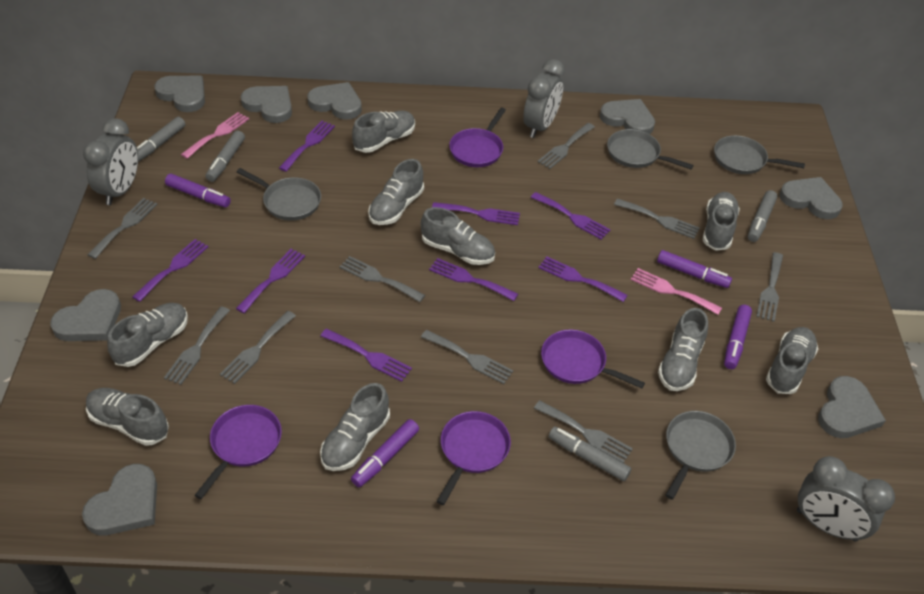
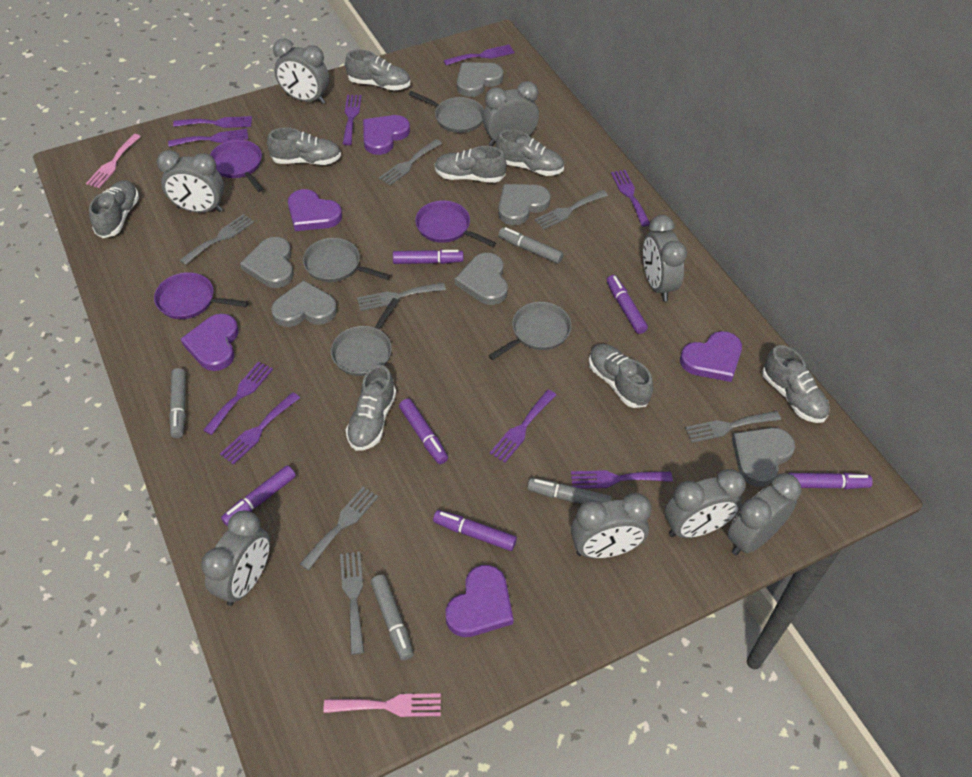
grey clock: [83,118,138,205] [523,59,565,138] [797,456,895,542] = 3 -> [157,150,224,213] [201,511,270,606] [273,39,329,104] [483,81,539,146] [571,493,651,558] [643,215,687,301] [665,469,745,538] [727,473,801,555] = 8
grey fork: [88,198,158,259] [164,307,230,385] [220,311,296,384] [339,256,425,302] [421,330,513,384] [534,400,633,463] [538,123,595,169] [614,198,700,239] [756,252,783,322] = 9 -> [180,214,254,265] [300,487,378,570] [340,552,364,655] [357,283,446,311] [379,139,442,186] [535,190,608,230] [685,411,781,443] = 7
grey heart: [50,289,121,341] [82,464,157,535] [154,76,205,112] [241,86,292,123] [307,82,362,120] [600,99,655,134] [779,177,843,219] [818,376,886,438] = 8 -> [240,237,294,288] [271,280,337,327] [455,253,508,305] [457,62,504,97] [498,184,551,225] [732,428,795,487] = 6
grey shoe: [86,388,169,446] [107,303,188,367] [320,383,390,471] [352,111,415,153] [368,159,424,225] [421,207,495,265] [658,308,708,391] [703,192,740,251] [766,327,818,394] = 9 -> [89,180,139,238] [267,128,341,165] [345,50,410,91] [346,365,396,451] [435,146,507,183] [496,129,564,176] [589,344,653,408] [762,345,830,423] = 8
purple fork: [132,239,209,302] [236,249,305,313] [279,121,335,172] [320,329,412,382] [429,258,518,301] [432,202,520,225] [531,192,611,240] [538,256,628,302] = 8 -> [168,129,248,147] [173,116,252,128] [203,361,273,435] [220,392,300,464] [343,95,362,145] [444,44,515,66] [490,389,556,463] [571,470,673,489] [611,170,650,227] = 9
purple heart: none = 0 -> [181,314,239,371] [288,189,342,231] [363,115,410,155] [445,565,514,637] [680,331,742,382] = 5
purple marker: [165,174,231,207] [351,419,419,487] [657,250,732,288] [724,305,752,369] = 4 -> [221,465,296,526] [393,250,464,264] [399,399,448,464] [433,510,517,551] [607,275,648,334] [788,473,873,489] = 6
purple pan: [194,405,282,499] [436,411,511,505] [449,108,506,167] [541,330,645,388] = 4 -> [154,272,248,319] [210,140,263,192] [415,201,496,247] = 3

